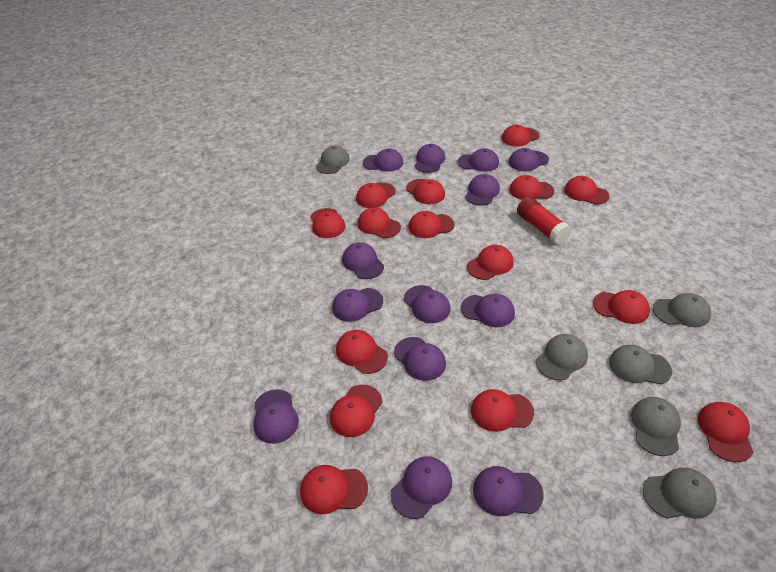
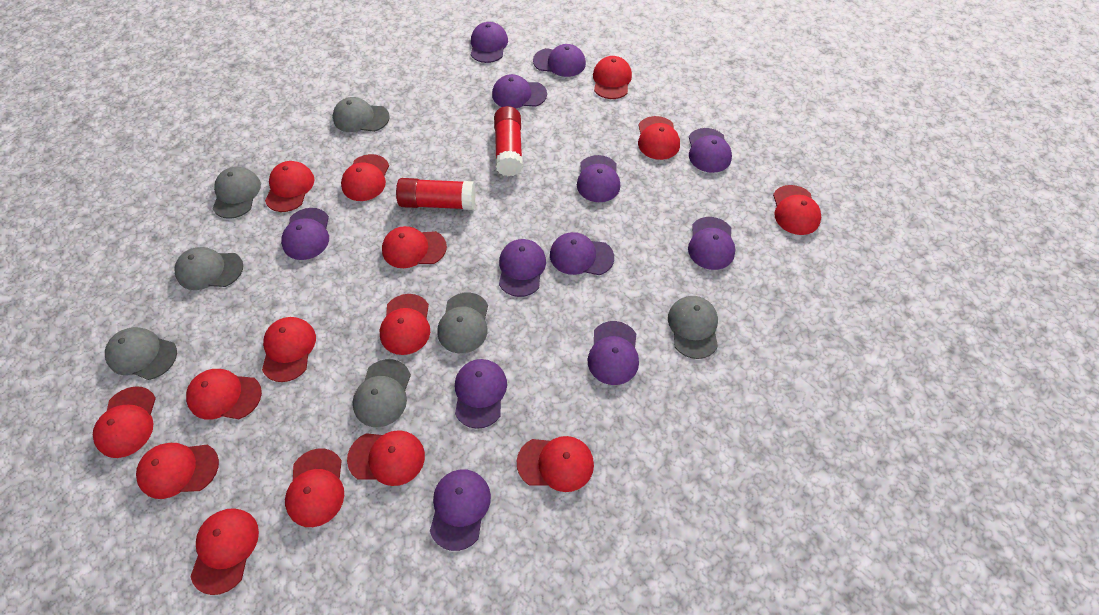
grey cap: [316,145,350,174] [536,334,588,381] [609,345,672,384] [631,397,681,456] [643,468,717,519] [653,293,711,327] = 6 -> [105,327,177,380] [175,247,243,290] [213,167,261,219] [333,97,390,132] [353,359,411,427] [437,292,488,353] [668,296,718,359] = 7
purple cap: [253,389,299,444] [332,288,383,322] [342,242,384,279] [363,148,403,172] [391,456,452,519] [394,337,446,381] [404,285,450,323] [415,144,445,173] [458,148,499,172] [461,293,515,327] [465,174,500,206] [473,466,544,516] [509,148,549,171] = 13 -> [281,208,329,260] [430,469,491,551] [455,359,507,429] [471,22,508,63] [492,74,547,108] [499,239,546,297] [533,44,586,77] [550,232,614,275] [577,155,620,202] [588,321,639,385] [688,217,735,270] [689,128,732,173] = 12
red glue stick: [517,197,572,245] = 1 -> [396,178,475,210] [494,106,523,176] = 2

